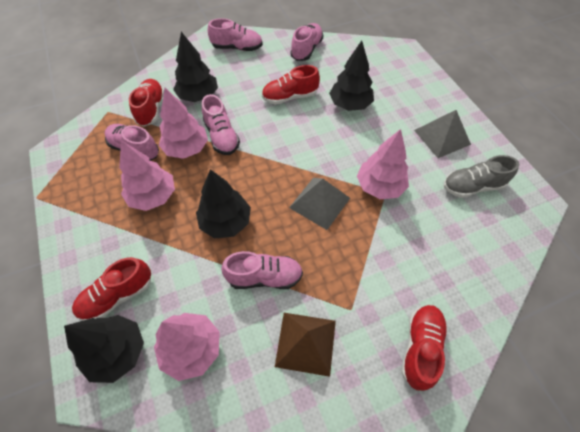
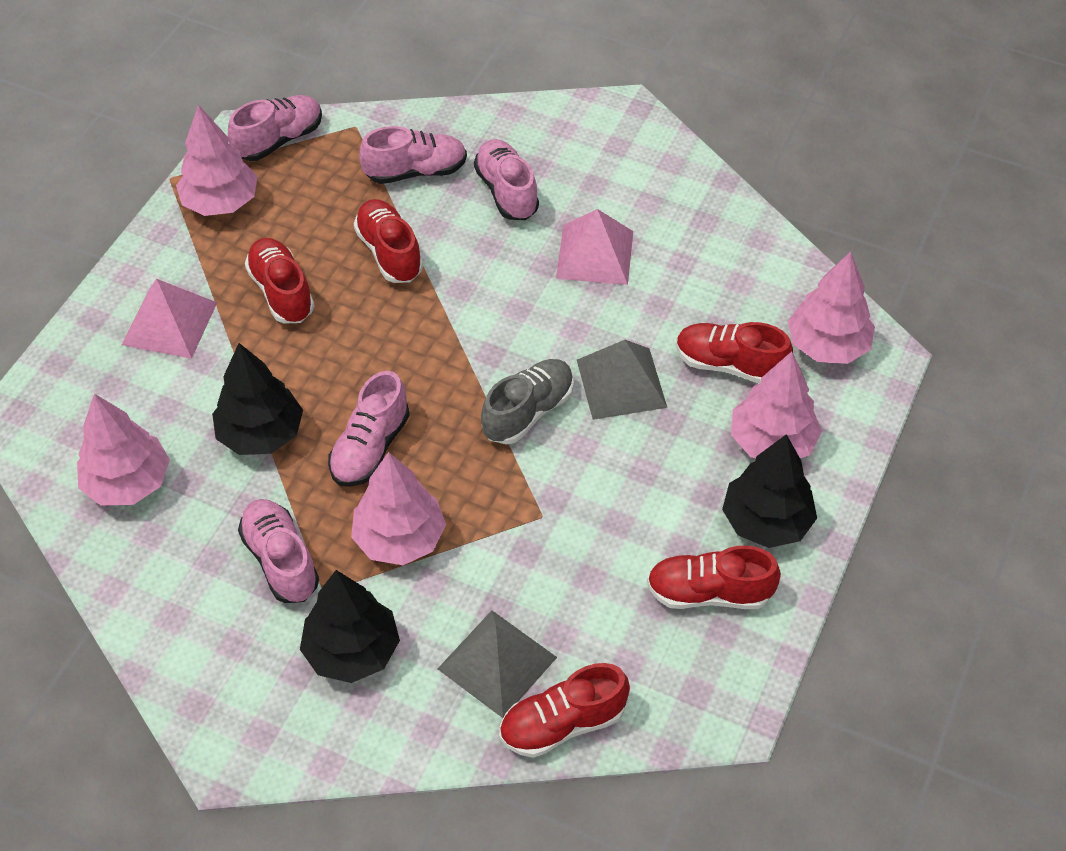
black tree: [64,315,144,383] [173,32,218,102] [196,169,251,239] [329,41,374,111] = 4 -> [212,343,303,455] [300,570,400,683] [722,434,817,548] = 3
brown pyramid: [275,313,336,377] = 1 -> none = 0
pink pyramid: none = 0 -> [122,279,217,359] [556,209,633,285] = 2
pink tree: [119,140,175,211] [154,313,220,381] [159,88,208,159] [357,129,409,199] = 4 -> [77,394,170,506] [176,105,258,216] [351,452,446,565] [731,351,822,458] [788,252,875,364] = 5
red shoe: [72,257,151,321] [129,79,164,127] [262,65,320,104] [401,305,447,391] = 4 -> [245,238,314,323] [354,199,423,283] [499,663,630,758] [647,546,781,609] [676,322,793,383] = 5

